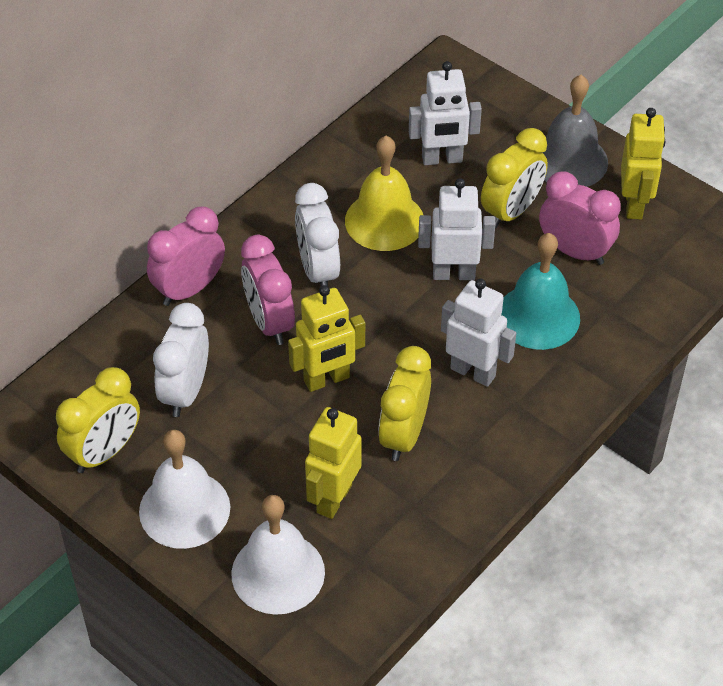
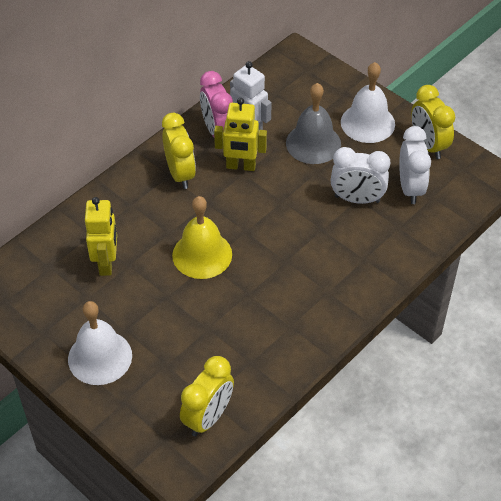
pink clock: [147,207,225,306] [241,235,295,345] [539,171,621,265] = 3 -> [200,71,233,137] = 1
turquoise bell: [501,233,580,350] = 1 -> none = 0
white robot: [409,61,482,165] [418,178,495,280] [441,279,516,387] = 3 -> [230,61,271,130] = 1
yellow robot: [288,285,365,392] [305,407,362,519] [621,108,666,220] = 3 -> [85,197,117,276] [214,98,267,171] = 2

